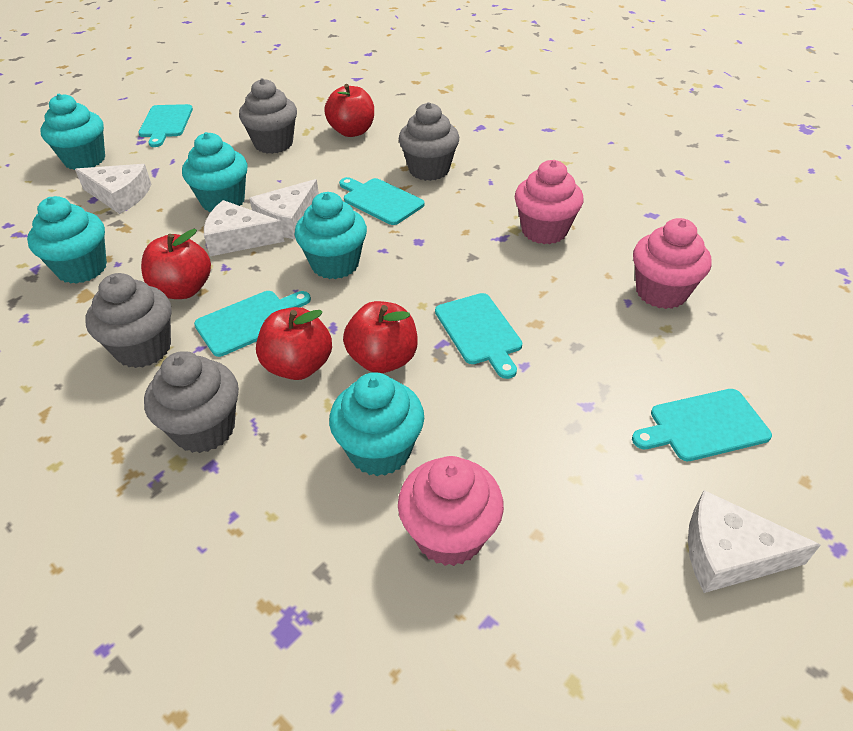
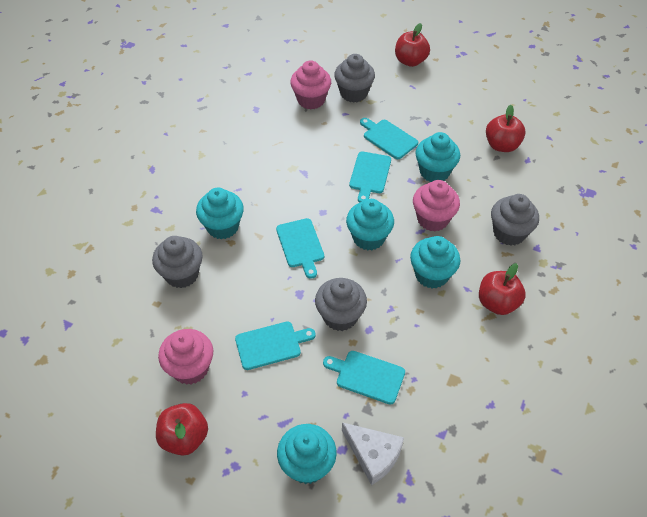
white cheese: [75,164,151,214] [204,200,284,256] [249,179,319,239] [688,490,821,593] = 4 -> [342,422,404,485] = 1

